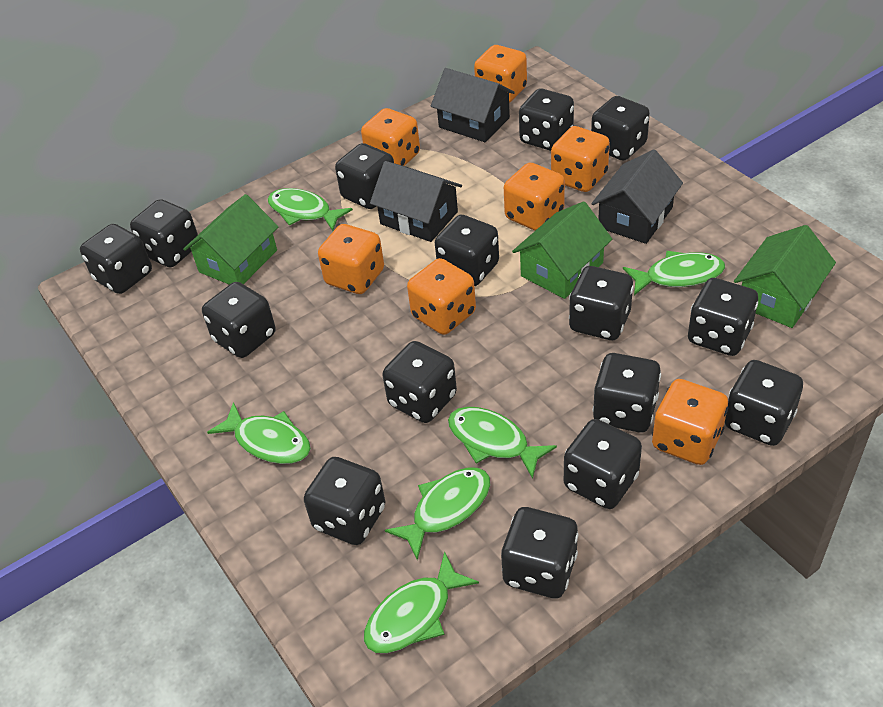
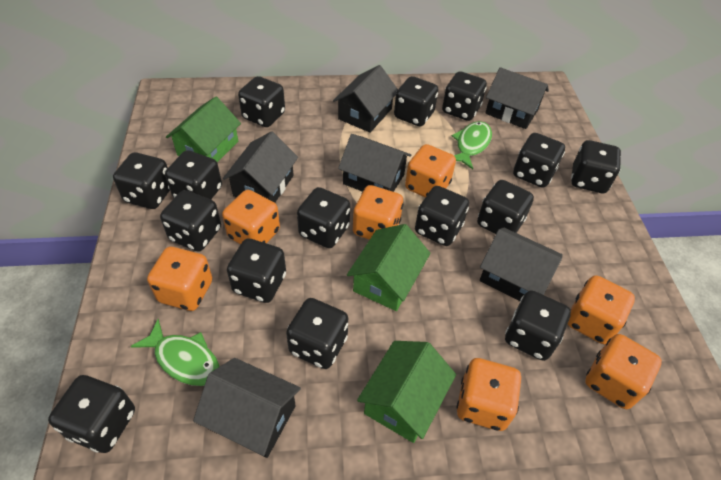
black house: [370,161,462,242] [431,68,515,142] [591,149,683,244] = 3 -> [193,358,301,458] [223,131,298,203] [333,65,398,133] [338,134,411,192] [480,228,563,301] [485,67,549,129] = 6
green fish: [207,402,311,464] [268,188,353,231] [364,551,479,653] [385,468,490,560] [448,407,557,479] [623,251,725,295] = 6 -> [131,319,220,386] [452,121,492,169] = 2

